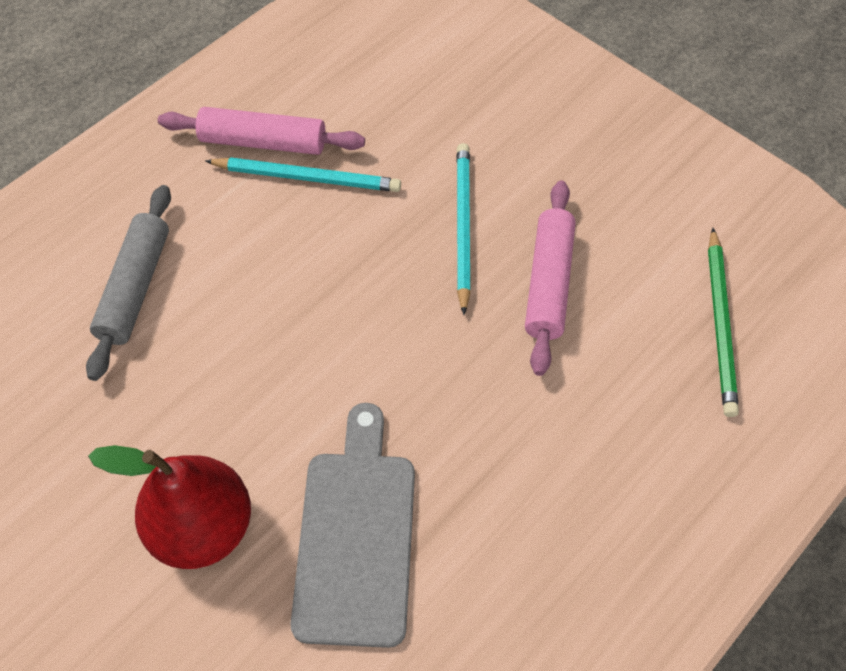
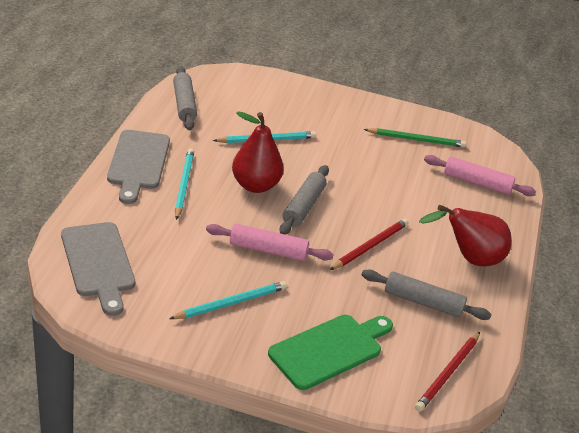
green cutting board: none = 0 -> [268,315,393,390] = 1
grey cutting board: [291,403,415,648] = 1 -> [61,222,135,316] [107,130,170,204] = 2
grey rolling pin: [86,185,171,381] = 1 -> [173,66,197,130] [279,165,329,235] [362,269,492,320] = 3
red pear: [88,445,251,569] = 1 -> [232,111,284,193] [419,205,512,266] = 2
red pencil: none = 0 -> [330,219,408,270] [415,332,480,412] = 2
turquoise pencil: [205,157,401,192] [456,143,471,315] = 2 -> [169,281,287,319] [175,148,194,220] [213,131,316,143] = 3

